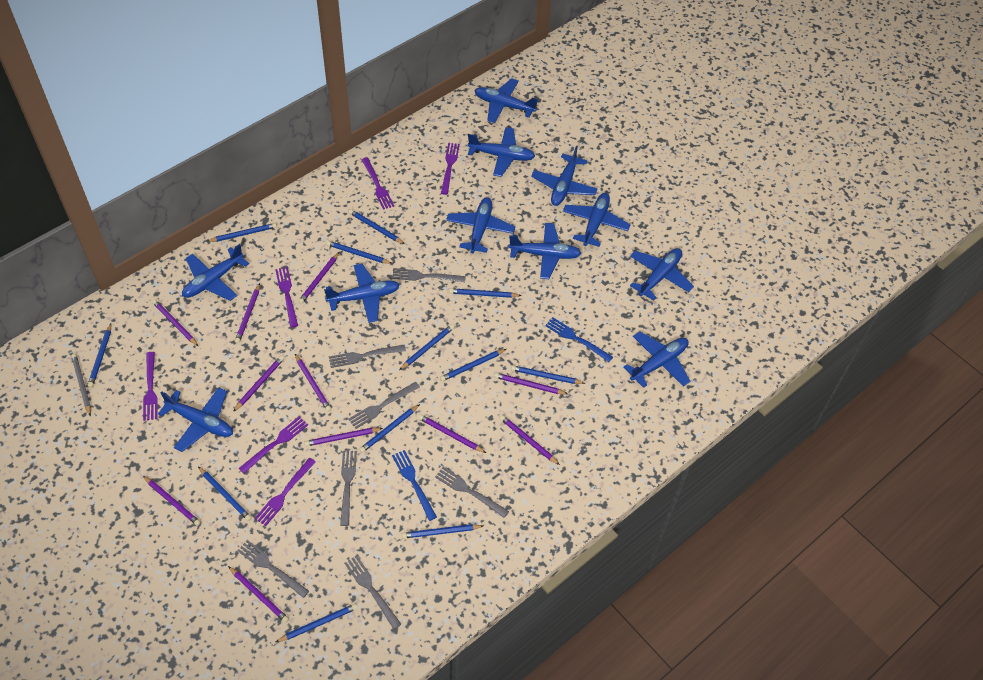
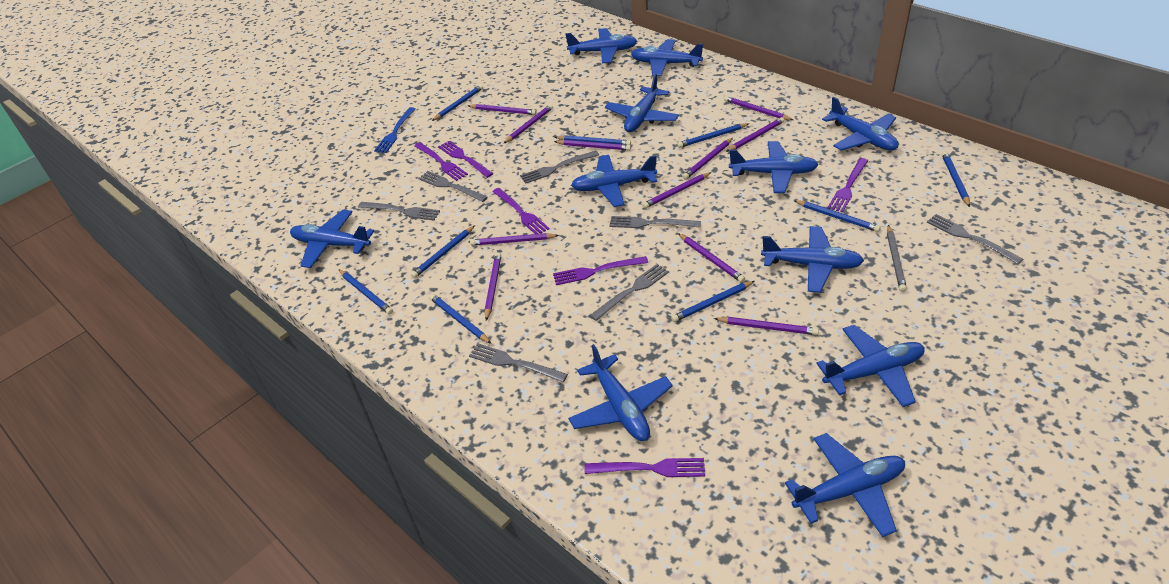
blue fork: [392,450,437,521] [545,317,613,362] = 2 -> [374,107,415,153] = 1
blue pencil: [88,323,111,388] [198,467,252,521] [207,223,277,242] [276,603,358,642] [327,241,392,264] [349,209,405,244] [359,404,420,453] [399,324,454,370] [402,524,483,539] [440,349,506,381] [449,288,521,298] [511,365,585,384] = 12 -> [338,269,393,315] [411,226,475,278] [429,294,492,344] [432,85,483,121] [555,135,631,145] [671,281,755,322] [677,123,749,148] [793,200,881,232] [942,151,970,207] = 9

